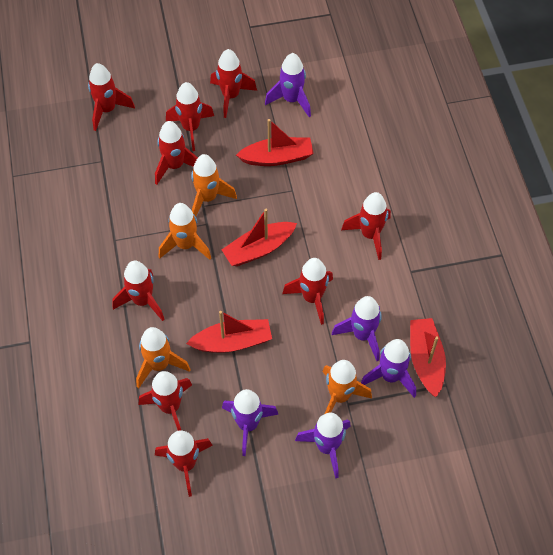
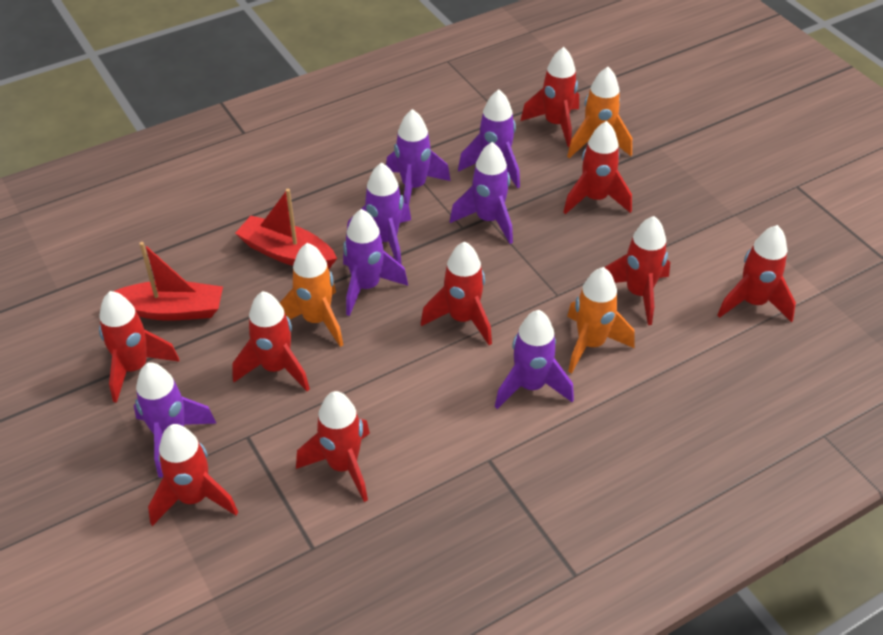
orange rocket: [136,327,191,389] [158,203,211,260] [191,154,237,216] [322,360,372,414] = 4 -> [280,243,343,347] [567,67,632,158] [567,267,635,374] = 3
purple rocket: [222,389,279,456] [265,53,311,117] [295,413,350,479] [332,296,382,361] [361,339,416,398] = 5 -> [134,362,217,478] [343,209,408,316] [346,162,411,265] [386,109,451,205] [450,142,513,244] [458,90,520,189] [495,310,574,409] = 7
red boat: [186,311,272,353] [221,209,297,266] [236,119,314,166] [410,318,446,397] = 4 -> [113,242,223,321] [235,189,337,269] = 2

